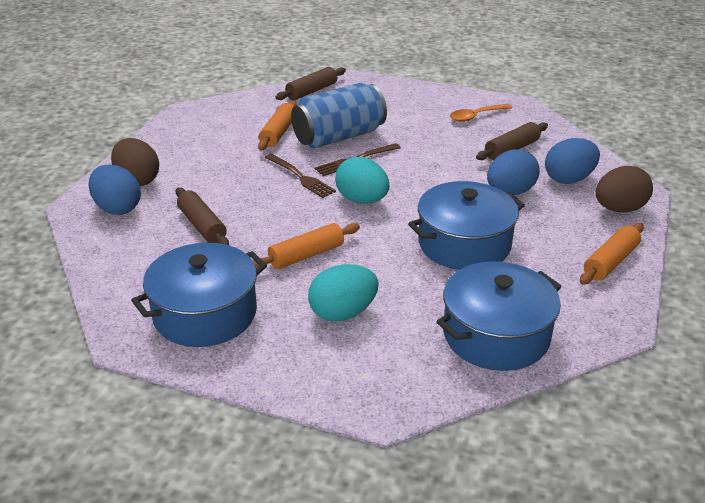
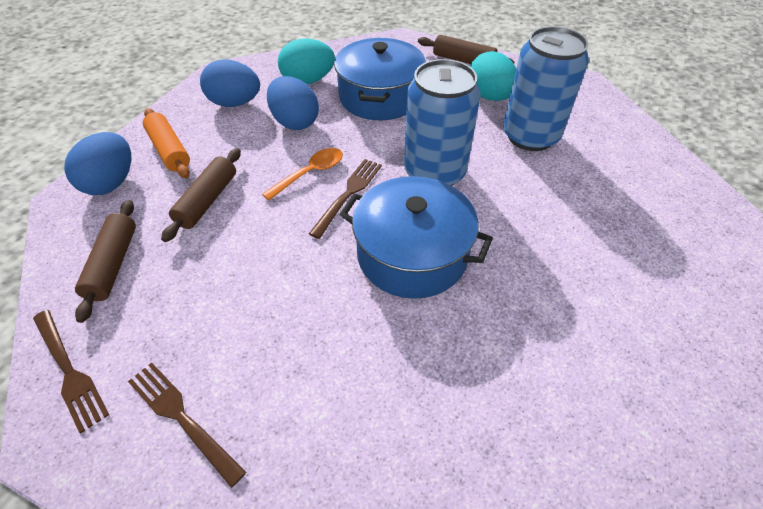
blue can: [291,83,387,148] = 1 -> [404,59,481,186] [503,26,589,151] = 2
blue pot: [131,243,267,347] [408,181,525,270] [436,261,562,371] = 3 -> [334,38,426,120] [340,176,493,299] = 2
brown egg: [111,138,159,186] [596,166,653,213] = 2 -> none = 0
brown fork: [264,154,336,198] [315,143,401,176] = 2 -> [33,310,109,434] [128,362,246,488] [309,159,382,239] = 3
orange rolling pin: [253,223,360,269] [258,101,297,150] [580,223,644,284] = 3 -> [143,108,190,178] = 1

